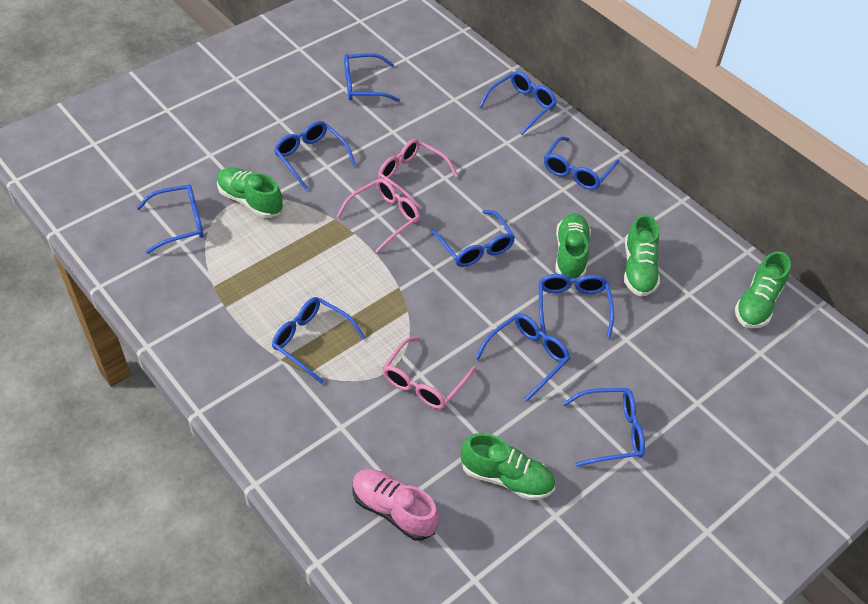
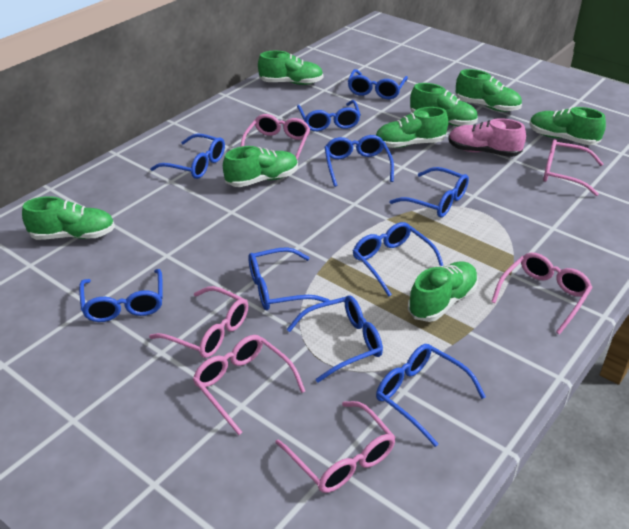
green shoe: [217,167,283,218] [461,433,555,500] [556,214,591,279] [624,214,660,297] [735,251,791,329] = 5 -> [22,196,115,240] [223,146,298,187] [258,51,324,85] [376,107,448,148] [408,261,478,322] [410,83,478,126] [455,69,522,112] [530,107,606,145] = 8
pink glasses: [336,178,420,253] [378,139,458,209] [383,336,476,409] = 3 -> [149,286,248,358] [193,335,305,435] [241,114,310,160] [276,401,395,493] [491,253,593,335] [543,139,603,196] = 6

